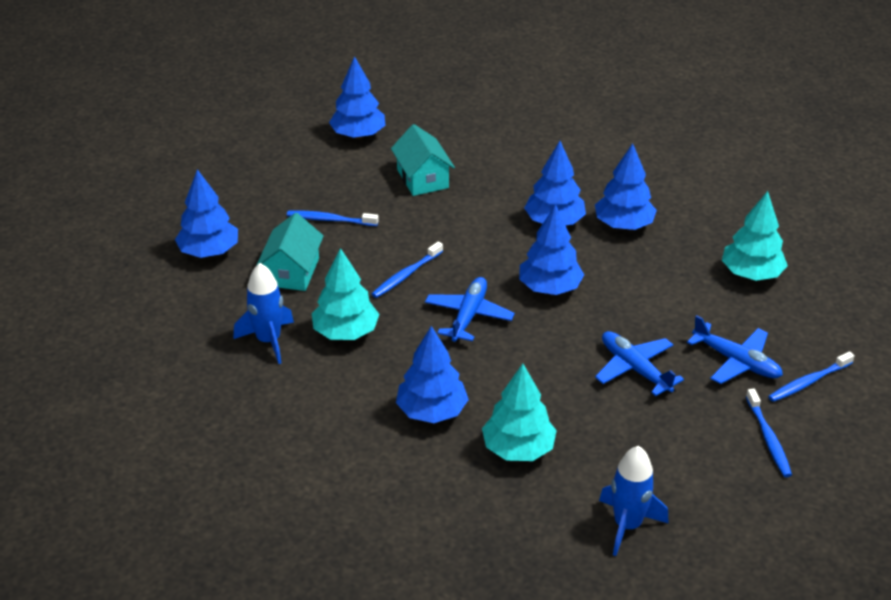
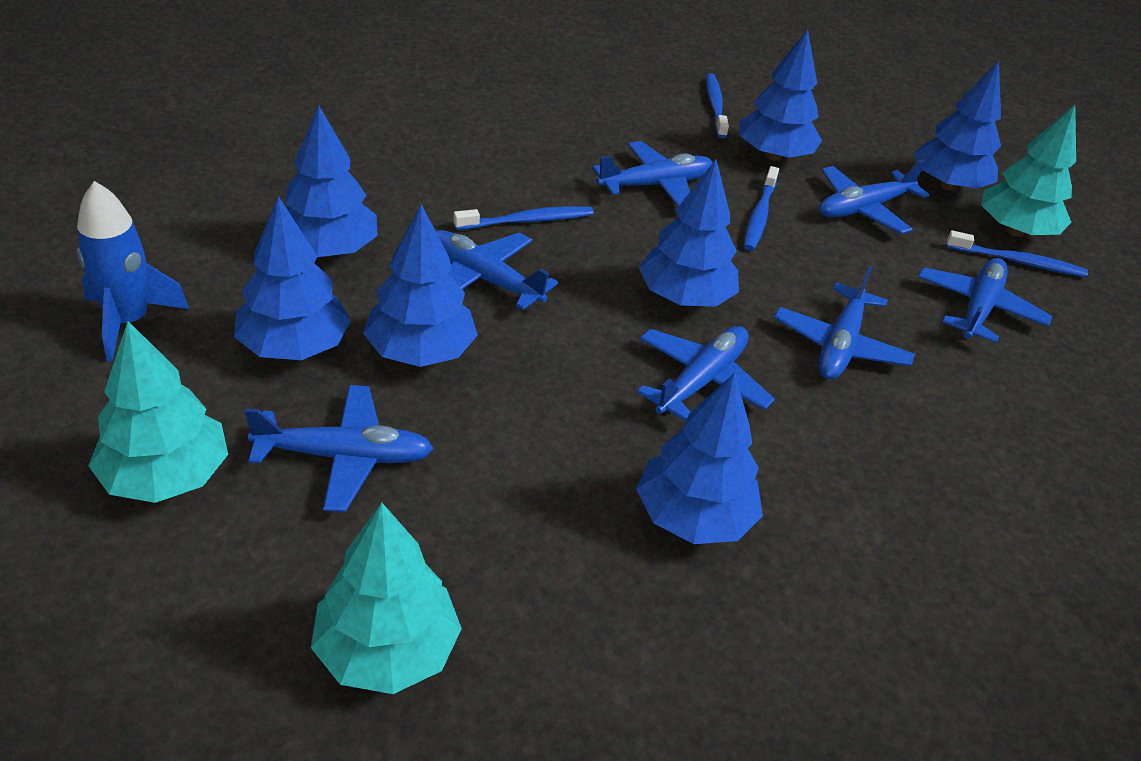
blue plane: [425,277,515,342] [595,331,684,396] [687,315,783,384] = 3 -> [244,385,434,512] [436,230,558,310] [592,141,713,207] [637,326,775,421] [774,266,915,380] [819,160,929,234] [918,258,1052,343] = 7
blue rocket: [233,263,294,364] [599,446,669,556] = 2 -> [76,181,189,362] = 1
blue tree: [175,169,238,258] [329,56,386,139] [396,326,469,423] [519,204,584,295] [524,141,586,225] [595,143,657,230] = 6 -> [234,196,351,360] [285,105,378,257] [363,204,478,367] [636,373,763,544] [639,159,739,306] [739,29,822,161] [913,61,1001,191] = 7
turquoise house: [256,213,324,291] [391,124,455,196] = 2 -> none = 0

